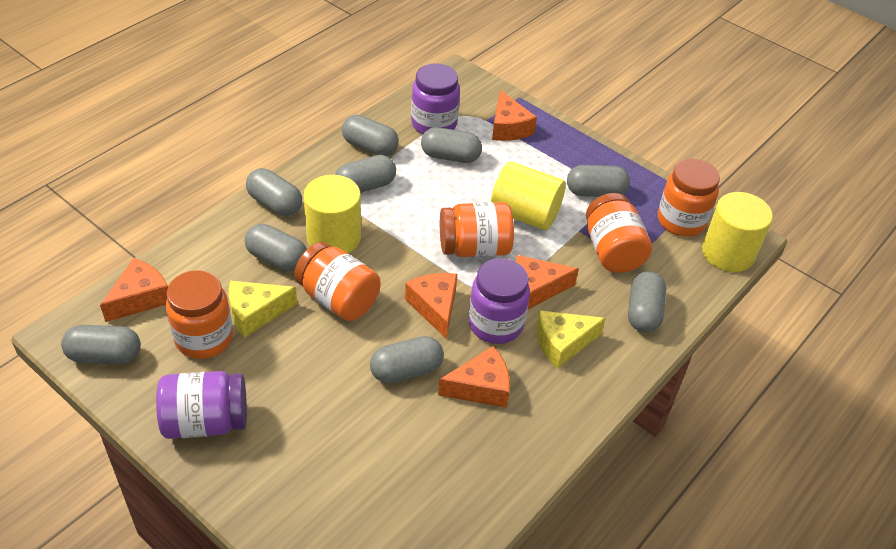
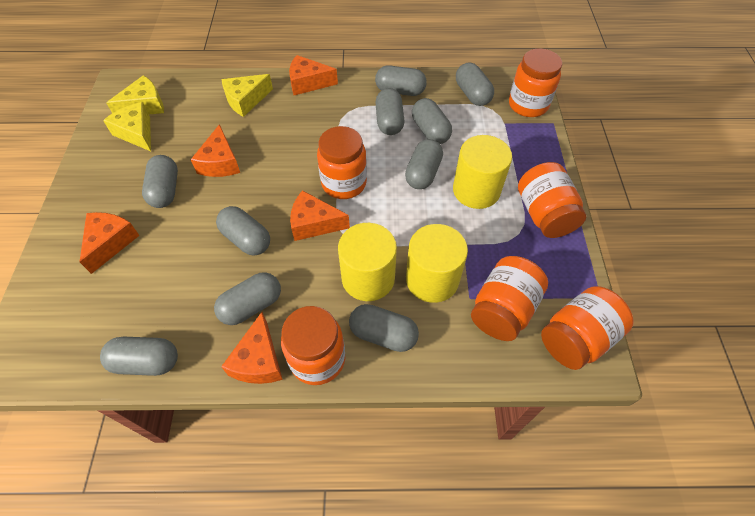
grey capsule: [61,325,141,365] [245,224,307,272] [246,168,302,216] [335,155,396,193] [342,115,399,156] [370,336,444,383] [421,127,482,163] [567,165,630,197] [628,271,666,333] = 9 -> [100,337,178,376] [142,155,178,208] [214,272,281,325] [216,206,270,256] [349,304,419,352] [375,65,427,96] [376,88,405,135] [405,139,443,189] [412,98,452,144] [456,62,494,106] = 10
orange jar: [166,270,233,359] [294,242,380,321] [440,202,514,257] [586,193,652,273] [658,159,720,237] = 5 -> [281,306,345,385] [317,126,367,199] [471,256,548,341] [509,48,562,117] [518,162,586,238] [541,286,634,370] = 6
purple jar: [156,371,247,439] [411,63,460,134] [468,258,530,344] = 3 -> none = 0
yellow cheese: [229,281,297,338] [536,311,606,369] = 2 -> [103,102,151,151] [106,75,164,114] [221,74,273,117] = 3

